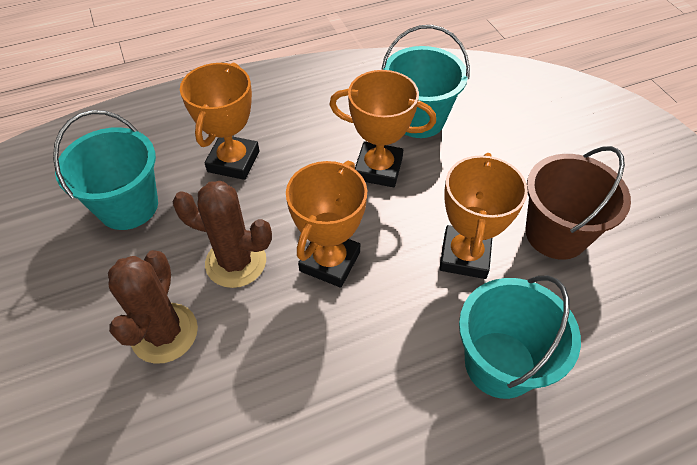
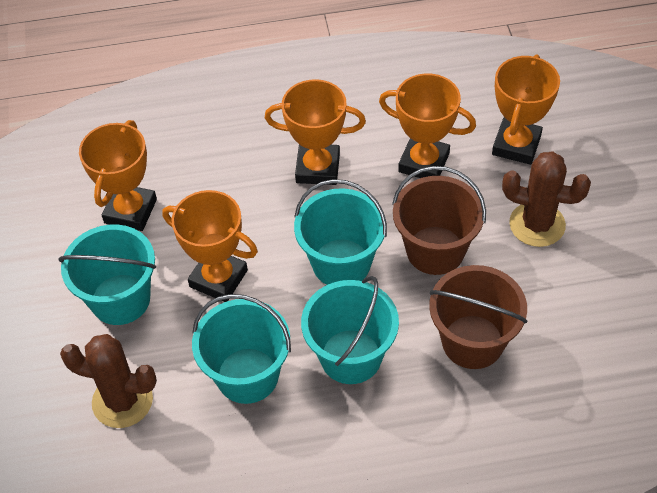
brown bucket: [525,146,631,260] = 1 -> [392,166,486,275] [429,265,527,369] = 2
orange trophy: [180,63,259,180] [286,161,367,288] [329,70,436,187] [439,153,528,279] = 4 -> [79,120,157,231] [162,190,258,302] [265,79,366,185] [379,73,476,178] [492,54,560,165] = 5
turquoise bucket: [53,110,158,230] [381,25,470,138] [459,276,581,399] = 3 -> [58,224,156,325] [192,294,291,404] [294,179,387,285] [301,276,399,384] = 4

